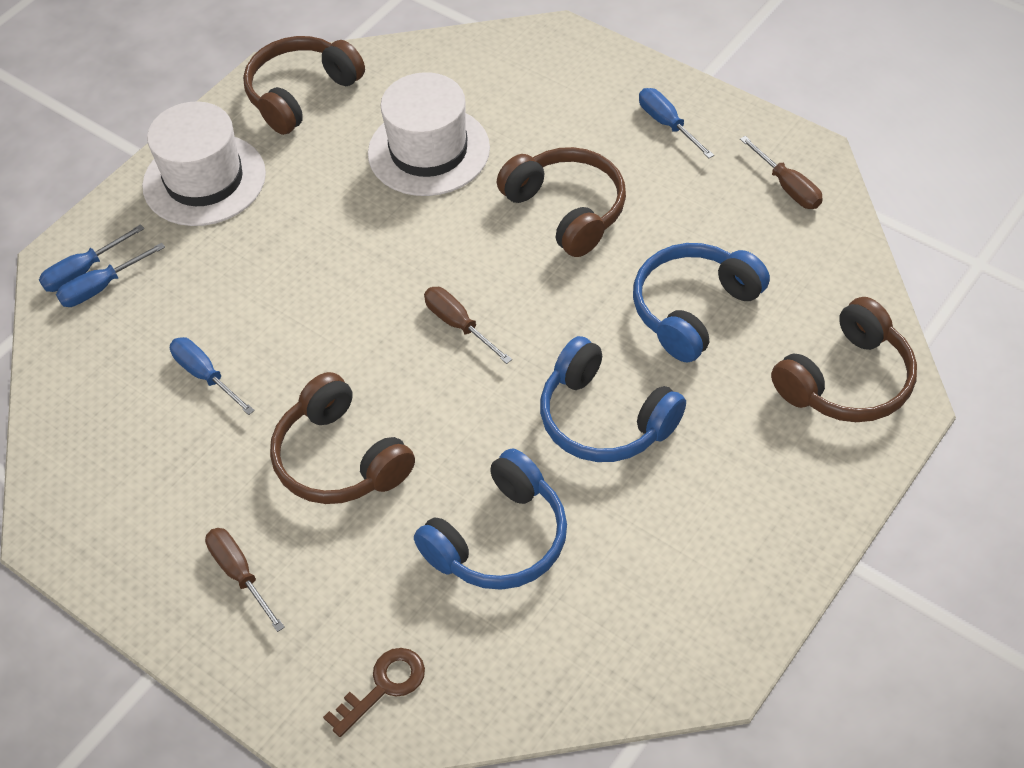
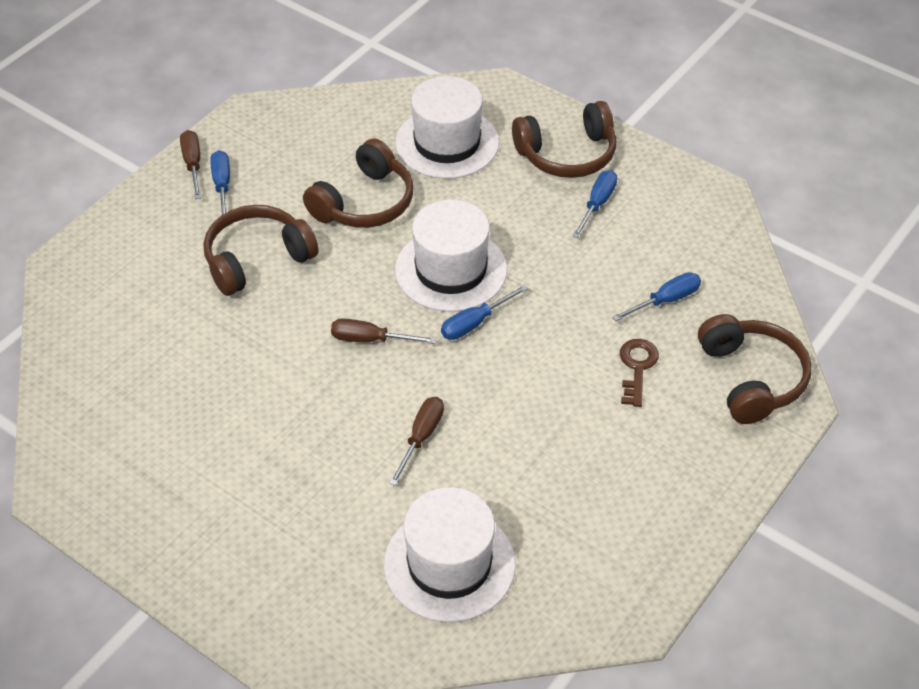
blue headphones: [414,448,567,590] [540,336,686,462] [633,243,770,362] = 3 -> none = 0
white hat: [142,101,266,226] [368,72,490,196] = 2 -> [384,487,515,622] [395,76,499,179] [395,200,507,312] = 3

